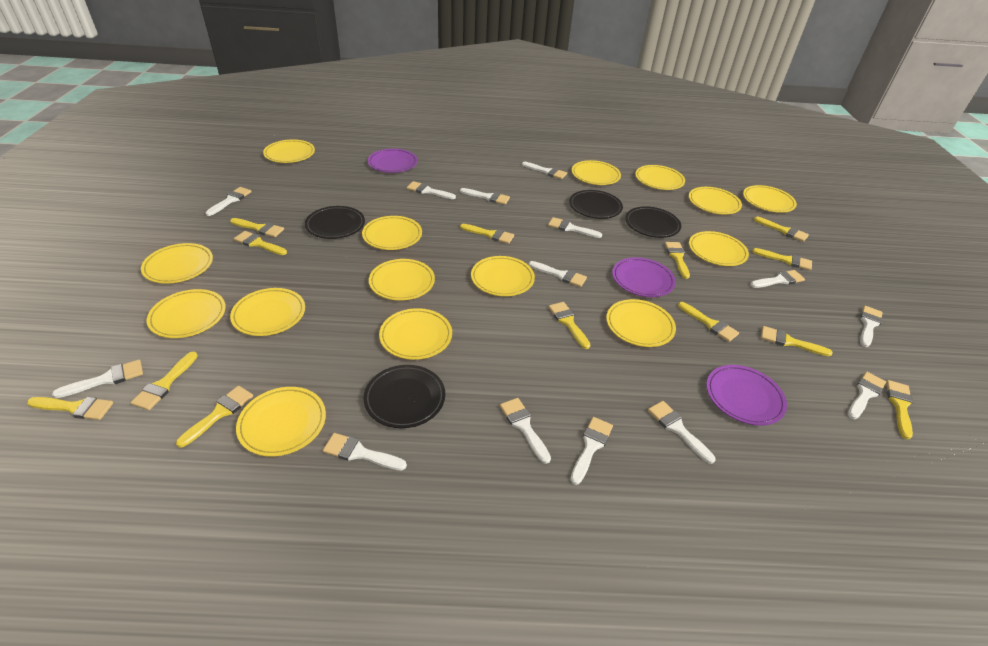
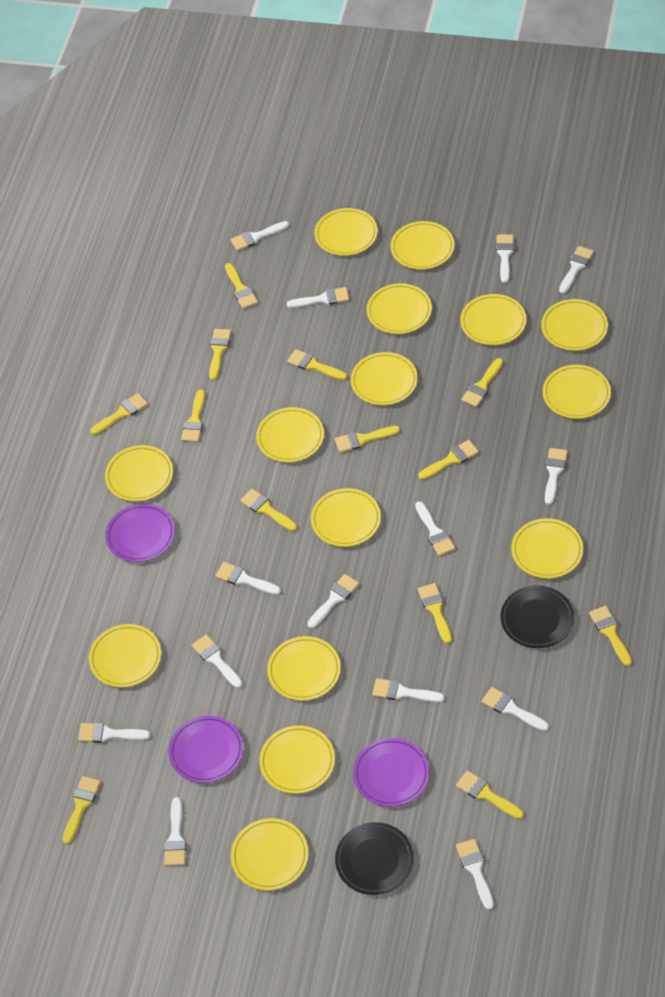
black plate: [305,206,365,239] [363,365,445,428] [569,190,623,219] [625,206,681,238] = 4 -> [335,822,414,895] [501,585,574,648] = 2

